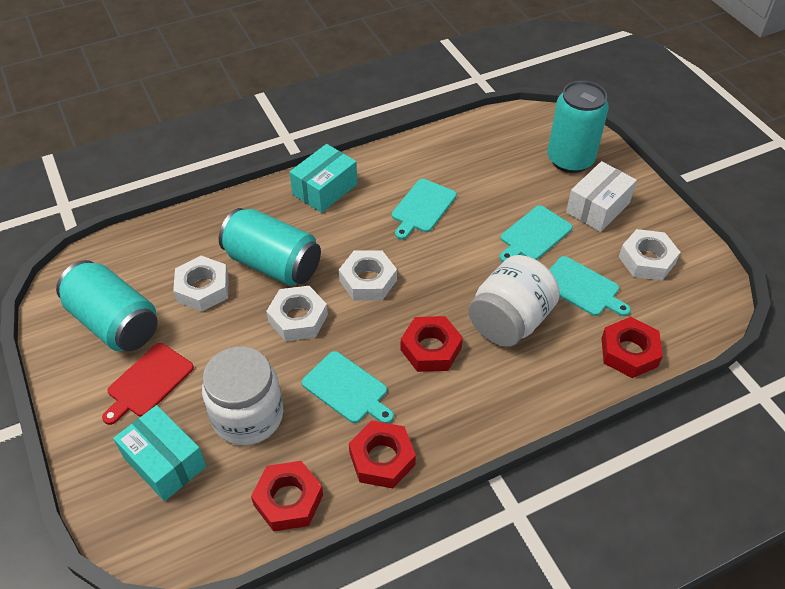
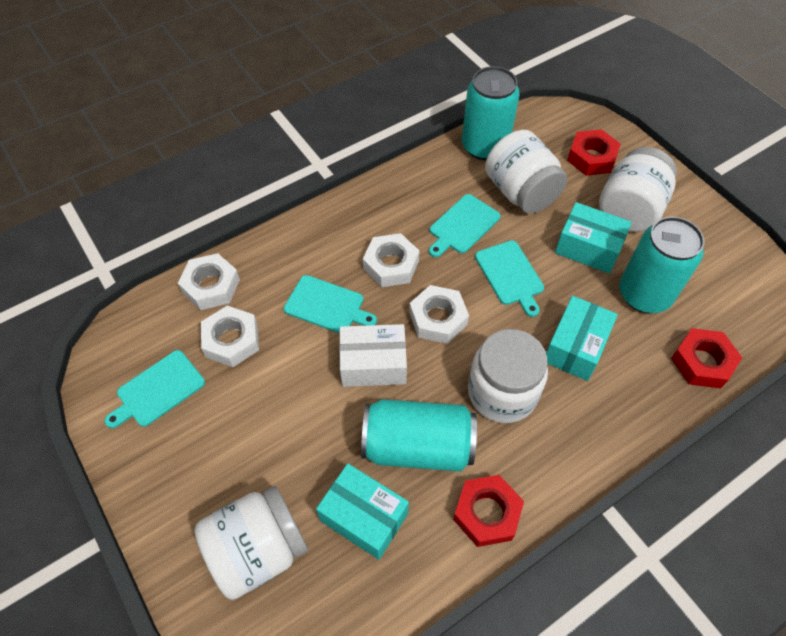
red cutting board: [102,343,194,425] = 1 -> none = 0
red nut: [251,461,323,532] [349,421,416,488] [401,316,463,372] [601,317,663,378] = 4 -> [453,475,524,547] [567,129,621,176] [671,328,742,389] = 3
turquoise box: [113,405,206,501] [289,144,357,213] = 2 -> [316,464,409,560] [546,296,618,381] [555,202,632,274] = 3
white jar: [202,346,283,445] [468,255,560,347] = 2 -> [194,486,308,600] [468,329,548,423] [485,130,567,214] [599,147,677,232] = 4

